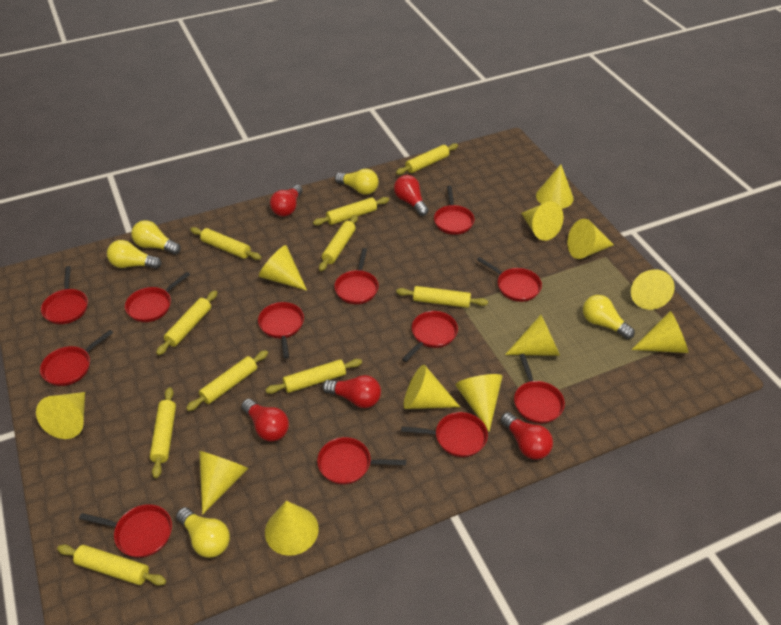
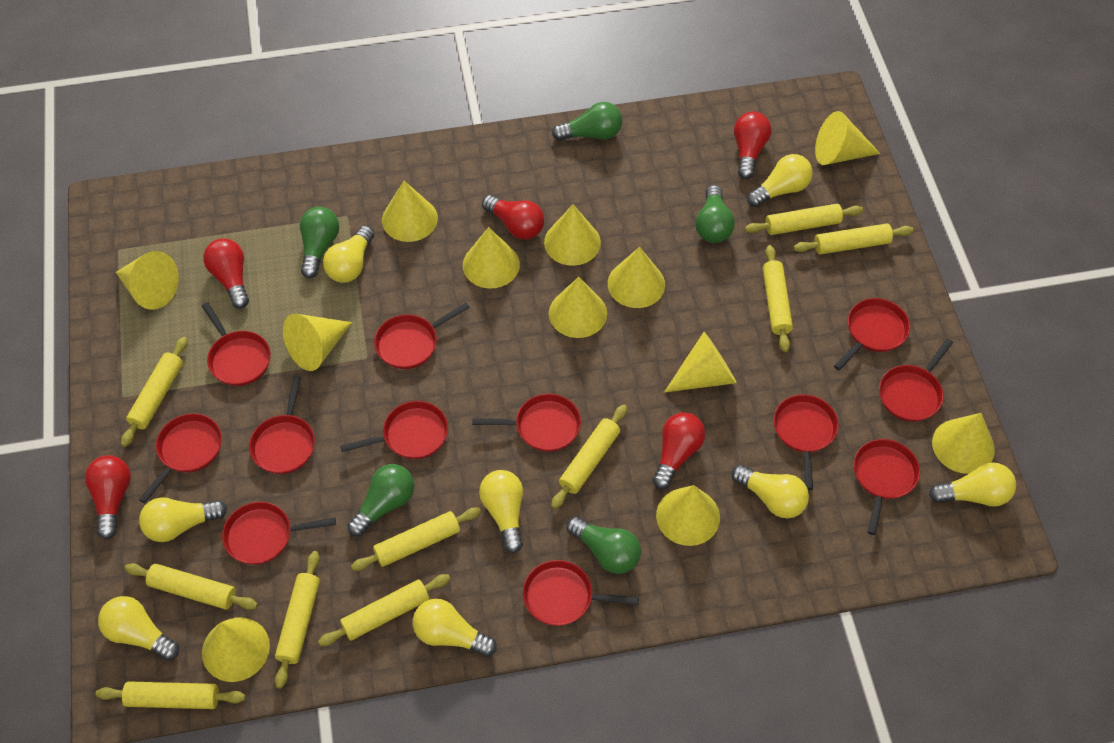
green light bulb: none = 0 -> [300,207,339,278] [347,464,414,536] [552,102,622,141] [567,516,641,574] [696,185,735,243] = 5
yellow light bulb: [107,240,162,269] [131,220,181,255] [176,507,230,558] [335,169,379,195] [583,295,635,339] = 5 -> [98,596,179,661] [139,497,227,542] [323,226,374,283] [413,599,497,657] [479,470,523,553] [732,465,809,518] [747,154,813,207] [929,462,1016,507] = 8

